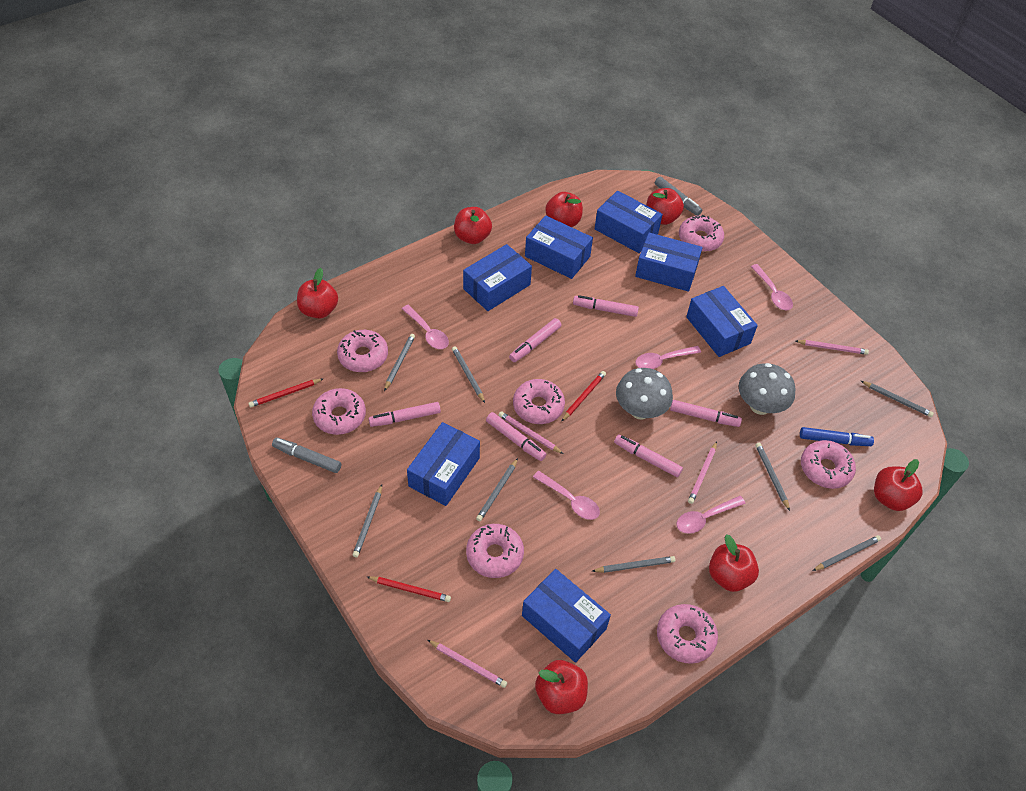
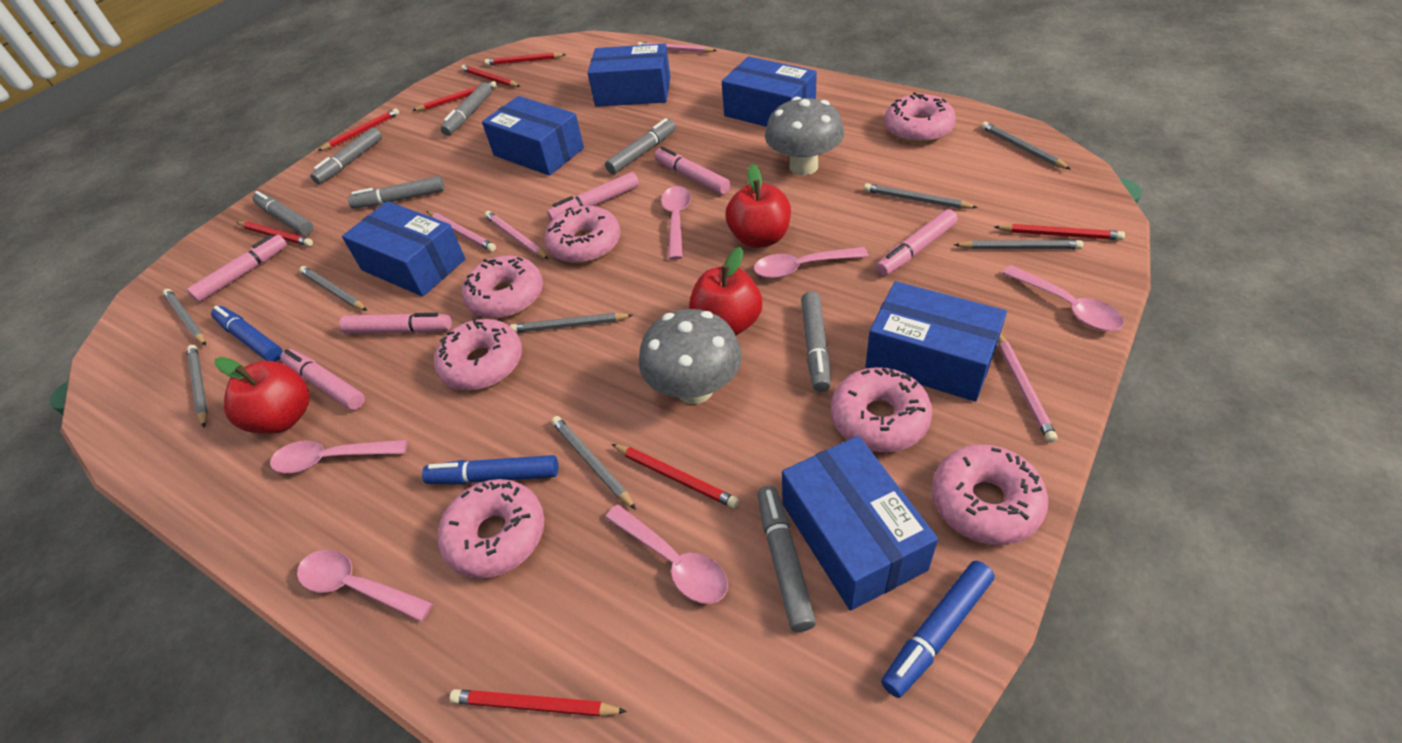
blue box: [407,422,480,506] [463,244,532,311] [522,569,611,663] [525,215,593,279] [595,190,663,253] [635,233,702,292] [686,286,758,357] = 7 -> [342,201,465,297] [482,96,584,176] [588,43,670,107] [722,57,817,127] [782,436,938,611] [865,281,1007,402] = 6
blue marker: [800,427,874,446] = 1 -> [211,306,283,362] [422,455,558,484] [881,561,994,698] = 3
grey marker: [272,437,341,473] [655,177,702,216] = 2 -> [253,191,313,235] [310,127,382,184] [348,176,445,209] [440,82,492,136] [605,118,676,174] [757,486,816,632] [801,291,831,392] = 7
pink spoon: [402,305,449,349] [533,471,600,520] [635,346,701,369] [676,496,746,534] [751,264,793,310] = 5 -> [270,440,407,473] [297,550,433,622] [605,505,728,604] [661,186,691,260] [754,247,868,278] [1002,265,1124,331] = 6
red apple: [297,268,338,319] [454,207,492,244] [535,660,588,714] [545,192,583,227] [647,188,684,225] [709,534,759,592] [874,459,923,511] = 7 -> [214,357,310,434] [689,247,762,336] [726,164,791,248] = 3
red pencil: [249,379,323,407] [367,576,451,602] [562,371,606,421] = 3 -> [236,222,313,246] [318,108,400,151] [412,81,497,111] [450,689,627,717] [461,65,521,87] [485,52,566,65] [611,444,739,508] [994,224,1125,240] = 8

